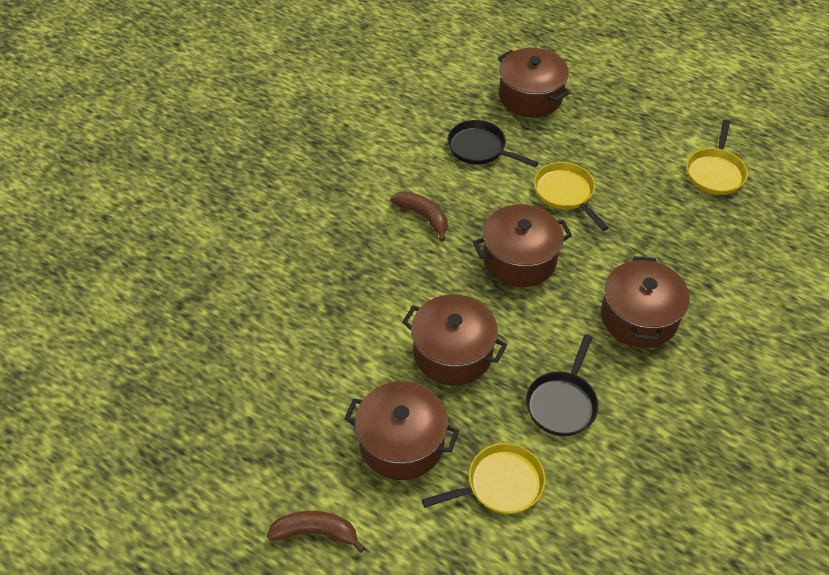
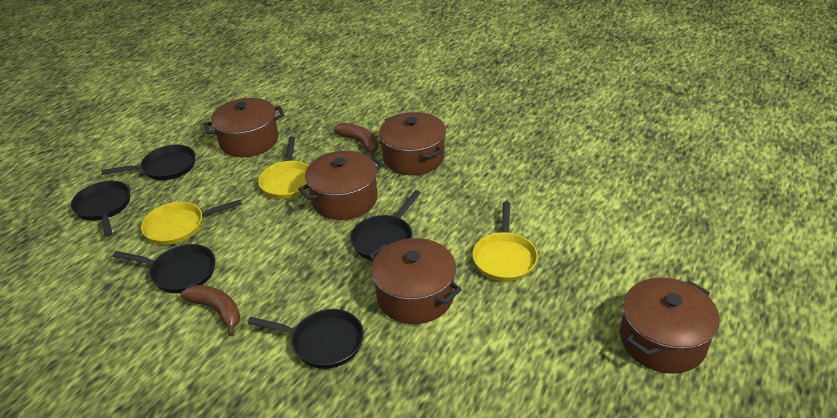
black pan: [447,120,539,167] [526,334,599,436] = 2 -> [71,180,130,237] [101,145,196,180] [113,244,215,293] [248,309,364,369] [350,190,421,260] = 5

